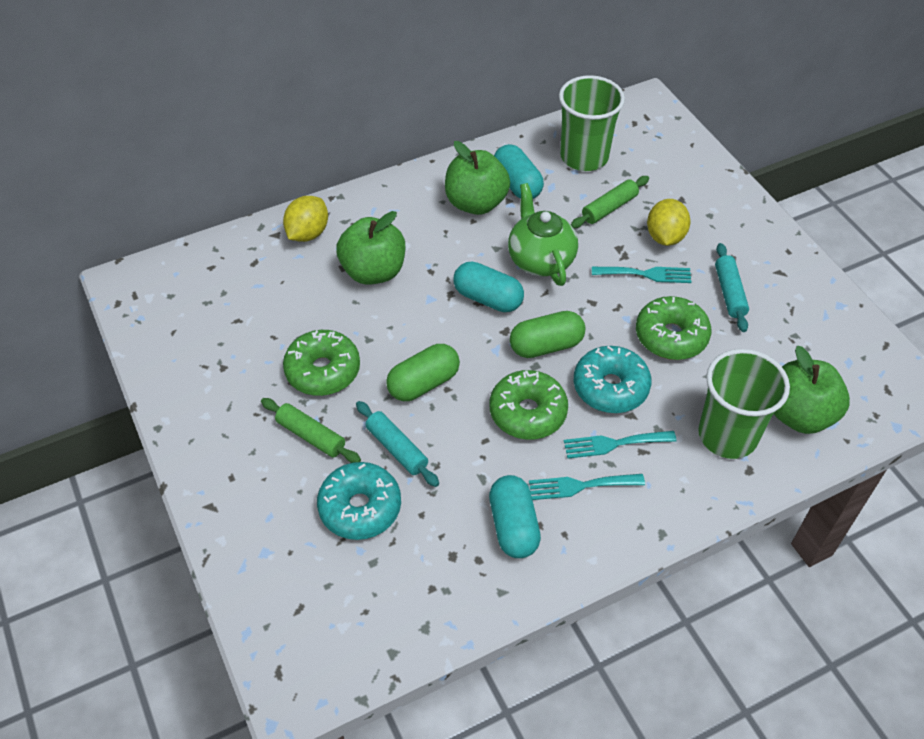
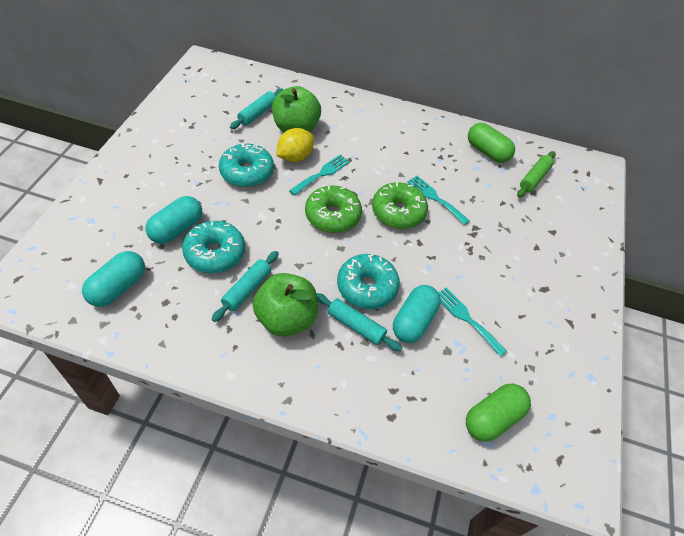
green apple: [336,211,405,285] [445,141,510,215] [774,346,850,434] = 3 -> [253,273,318,337] [272,86,321,132] = 2
green cup: [559,75,625,171] [698,349,790,459] = 2 -> none = 0
green donut: [283,330,360,396] [490,370,568,440] [636,296,711,360] = 3 -> [305,186,362,233] [372,182,428,229] = 2
green rolling pin: [261,398,361,463] [571,176,649,228] = 2 -> [517,151,556,198] = 1
green teapot: [508,183,578,286] = 1 -> none = 0
turquoise donut: [317,462,401,540] [574,346,651,413] = 2 -> [182,221,245,273] [219,143,274,187] [337,254,400,309] = 3
turquoise rolling pin: [356,401,439,487] [715,243,749,332] = 2 -> [212,251,279,322] [230,88,283,129] [316,293,402,351] = 3
yellow lemon: [283,196,328,242] [647,199,691,246] = 2 -> [276,128,314,162] = 1

